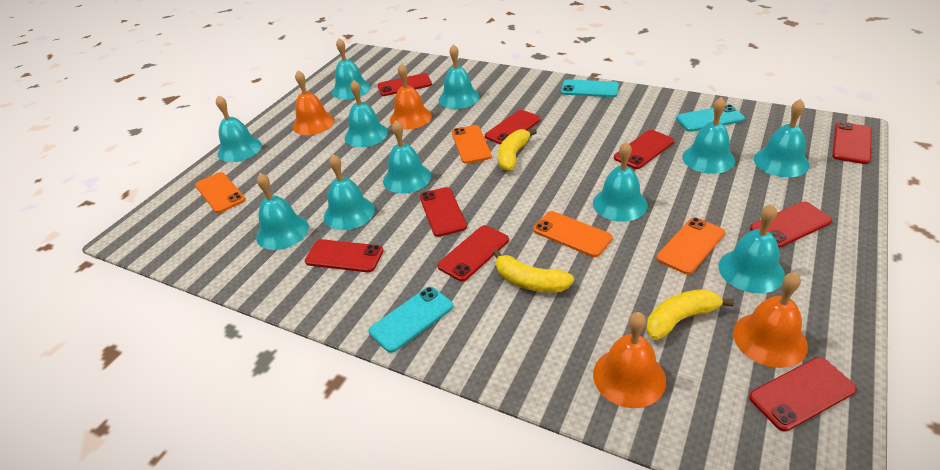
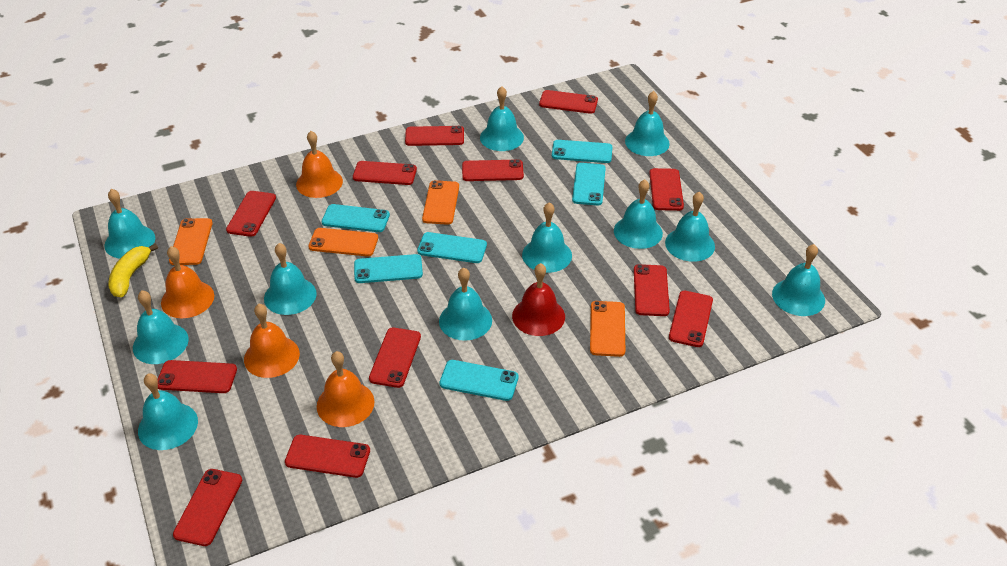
red bell: none = 0 -> [512,263,565,336] = 1
red phone: [305,239,383,272] [378,73,432,96] [420,187,467,237] [437,225,509,281] [485,110,541,145] [614,130,674,169] [749,357,857,432] [750,202,832,248] [832,122,872,164] = 9 -> [157,360,237,393] [173,469,242,546] [226,191,276,237] [285,435,370,478] [353,161,417,185] [369,327,421,388] [405,126,464,146] [462,159,524,181] [539,90,598,114] [634,264,670,316] [649,168,684,211] [669,291,713,347] = 12
turquoise phone: [369,287,453,353] [561,79,619,97] [676,105,745,132] = 3 -> [322,204,390,232] [354,254,423,283] [417,232,487,263] [439,360,519,401] [552,140,612,163] [572,163,606,205] = 6
yellow banana: [493,250,574,293] [498,129,537,171] [647,289,734,340] = 3 -> [109,243,158,297] = 1

